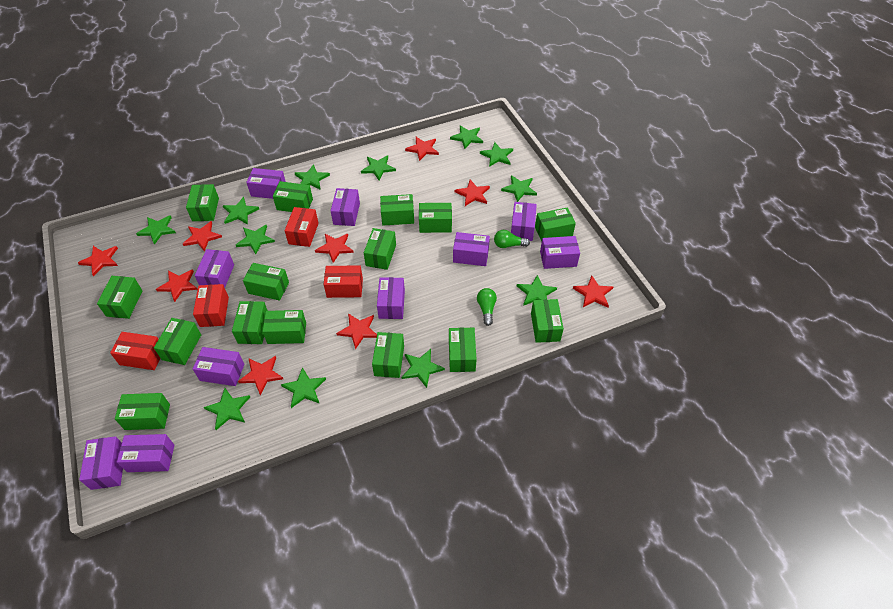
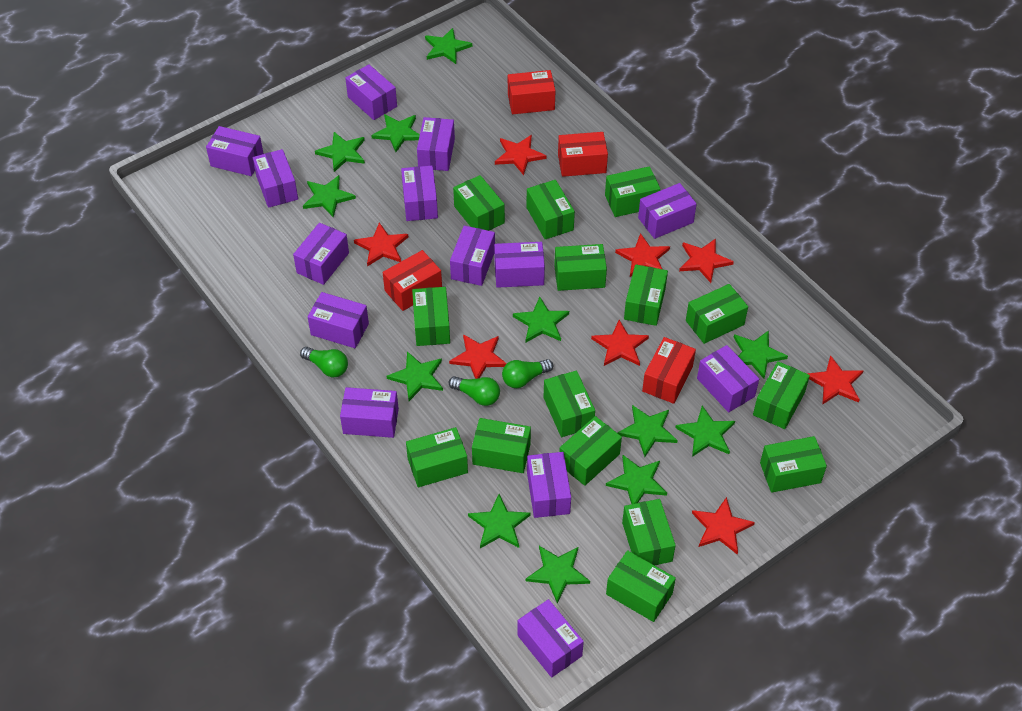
green light bulb: [477,288,497,326] [494,230,530,248] = 2 -> [300,347,348,377] [449,376,500,406] [502,359,553,388] = 3
purple box: [79,436,123,490] [117,434,174,472] [193,347,245,386] [195,249,234,288] [246,168,286,199] [331,188,360,226] [377,277,405,319] [453,232,490,266] [511,202,537,241] [540,236,580,269] = 10 -> [206,126,264,176] [253,149,298,208] [293,223,349,285] [308,292,369,348] [340,387,399,438] [345,64,397,120] [401,166,438,221] [417,117,455,171] [450,226,495,286] [494,242,545,288] [517,599,584,678] [527,452,571,518] [638,183,697,239] [697,345,759,412] = 14
red star: [78,246,118,276] [156,269,198,302] [183,221,222,252] [238,356,283,395] [315,234,354,263] [336,314,377,349] [405,137,439,161] [455,180,490,206] [573,276,613,308] = 9 -> [354,223,408,266] [449,334,507,379] [495,135,546,175] [591,320,649,366] [615,233,670,277] [679,239,734,283] [692,497,755,554] [808,355,863,405] = 8

